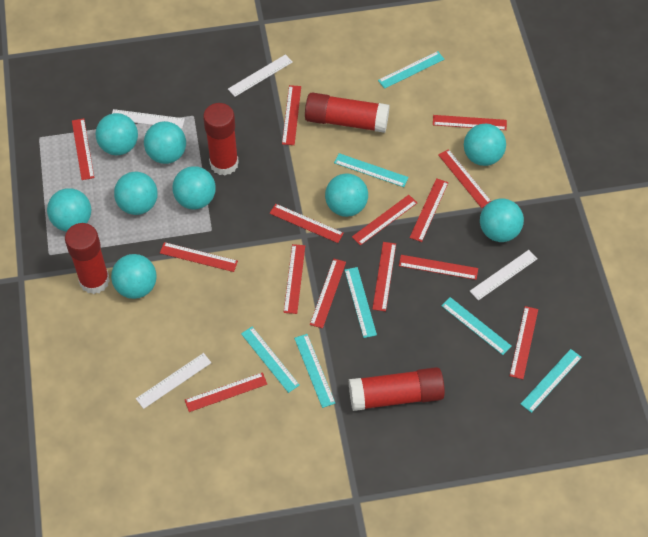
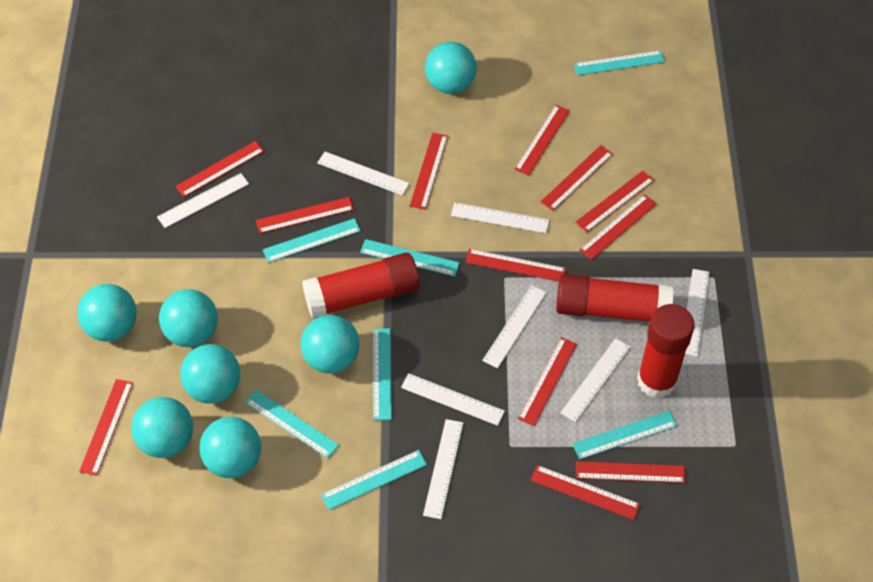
red glue stick: [65,223,110,294] [203,103,239,175] [305,93,390,133] [349,367,445,411] = 4 -> [302,252,420,319] [556,274,673,322] [637,304,695,398] = 3
red ruler: [72,118,94,180] [160,242,238,272] [185,372,267,412] [269,204,344,243] [282,85,301,145] [284,244,305,314] [310,258,346,328] [352,195,417,246] [372,242,396,311] [399,255,478,280] [410,178,449,242] [433,115,507,130] [438,149,491,208] [510,306,538,379] = 14 -> [79,379,133,476] [175,141,264,197] [256,197,354,233] [410,133,448,210] [465,249,566,282] [514,105,570,176] [518,337,577,426] [531,465,640,520] [541,145,613,211] [575,171,654,232] [576,461,685,483] [579,194,657,260] = 12
turquoise ball: [47,188,91,232] [95,113,138,155] [111,254,157,299] [114,172,158,215] [144,121,186,164] [172,166,216,209] [325,173,368,217] [464,124,506,166] [480,198,524,242] = 9 -> [77,284,137,342] [131,397,193,458] [159,289,218,347] [180,344,240,404] [199,417,261,478] [301,315,360,374] [425,42,477,94] = 7
white ruler: [112,109,185,129] [136,353,212,409] [228,54,293,97] [470,250,538,301] = 4 -> [157,173,249,228] [317,152,410,196] [401,373,505,426] [423,419,463,519] [451,202,549,233] [482,285,547,368] [561,338,630,422] [685,269,710,357] = 8

